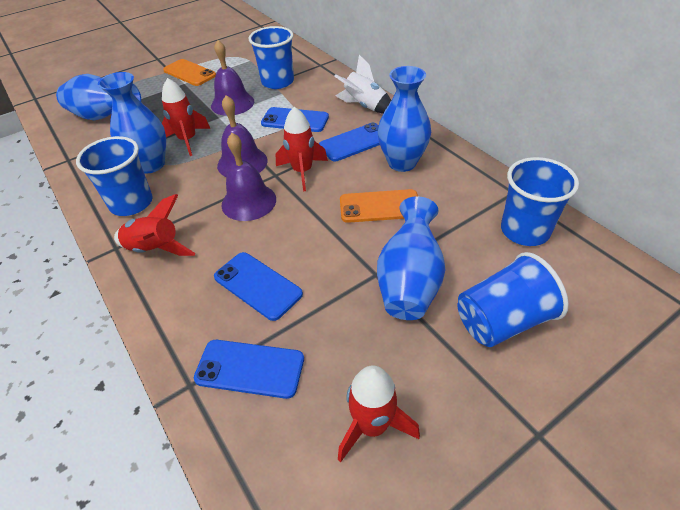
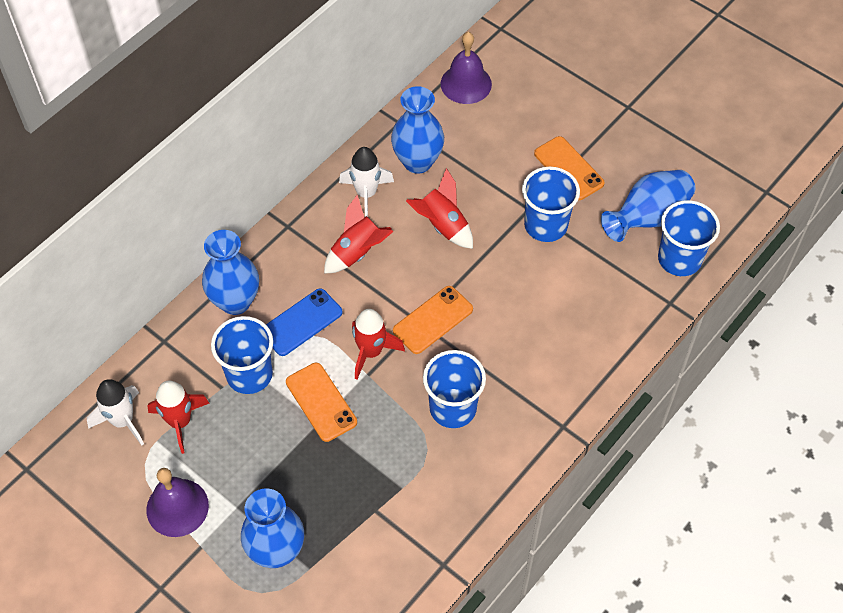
blue phone: [194,340,304,399] [214,252,303,321] [261,107,329,132] [319,123,380,161] = 4 -> [266,288,343,356] = 1
orange phone: [163,59,216,86] [340,189,418,223] = 2 -> [286,363,357,442] [393,286,473,354] [534,136,605,200] = 3
purple bell: [211,40,254,116] [217,95,268,177] [222,133,276,221] = 3 -> [146,468,209,537] [441,32,492,104] = 2
white rocket: [334,55,391,114] = 1 -> [87,379,144,446] [339,147,394,217] = 2

